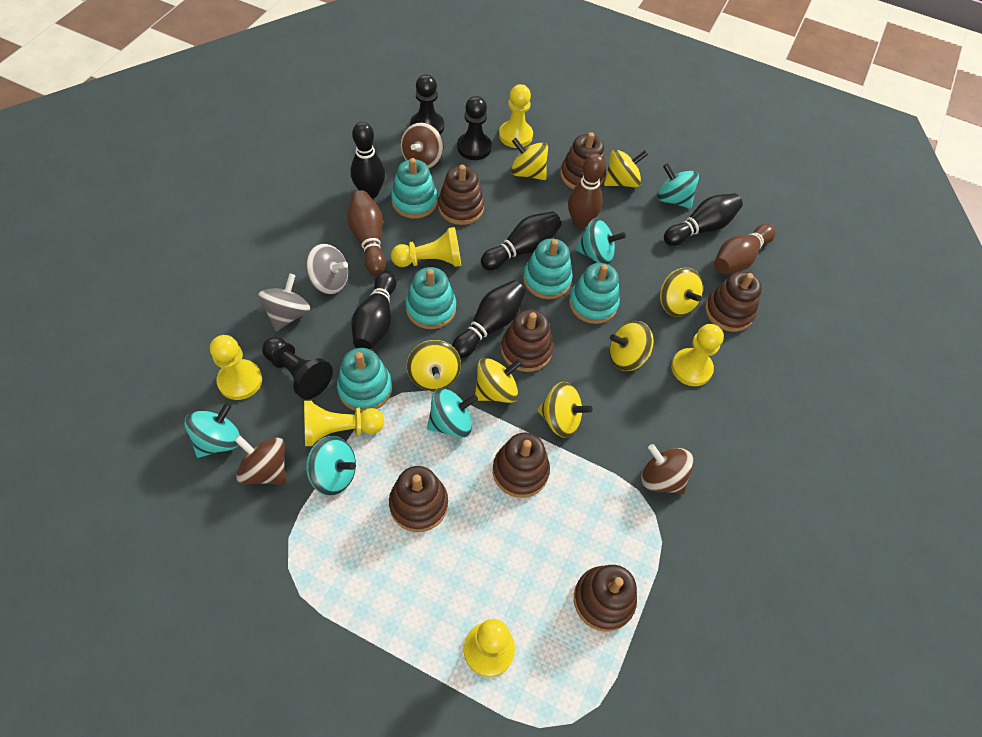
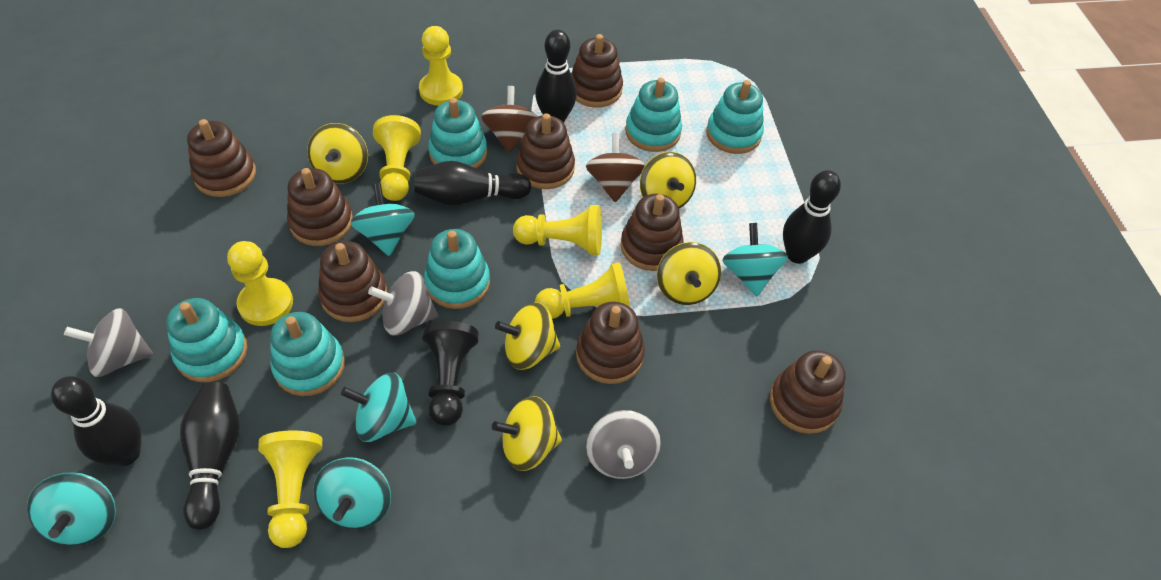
black pawn: [262,337,333,399] [410,75,444,135] [457,96,492,160] = 3 -> [422,321,479,426] = 1
brown bowling pin: [347,190,386,275] [568,153,605,228] [714,224,776,274] = 3 -> none = 0
brown spinning top: [234,435,286,485] [400,123,443,168] [641,444,694,494] = 3 -> [481,86,538,153] [586,133,645,202] = 2
brown stacking toy: [389,466,448,532] [438,165,484,225] [493,433,550,498] [501,309,553,372] [560,132,606,189] [574,565,637,632] [705,271,762,332] = 7 -> [187,119,256,197] [287,168,353,246] [318,241,387,322] [516,113,575,189] [571,34,623,108] [576,302,645,384] [621,194,684,271] [770,350,845,434] = 8
grey spinning top: [258,273,310,331] [306,244,348,294] = 2 -> [64,308,153,377] [368,271,438,336] [586,410,661,479] = 3
turquoise stacking toy: [337,348,392,412] [391,158,437,219] [406,267,456,329] [523,239,573,299] [569,263,620,324] = 5 -> [166,298,247,382] [270,312,345,396] [424,229,490,309] [428,98,487,169] [625,78,682,152] [706,80,764,154] = 6
yellow spinning top: [407,340,461,391] [475,358,522,403] [511,138,548,180] [538,382,592,437] [604,149,648,187] [610,321,653,371] [660,268,703,317] = 7 -> [307,123,368,184] [492,396,562,471] [495,303,560,370] [640,152,696,209] [657,242,721,305] = 5

